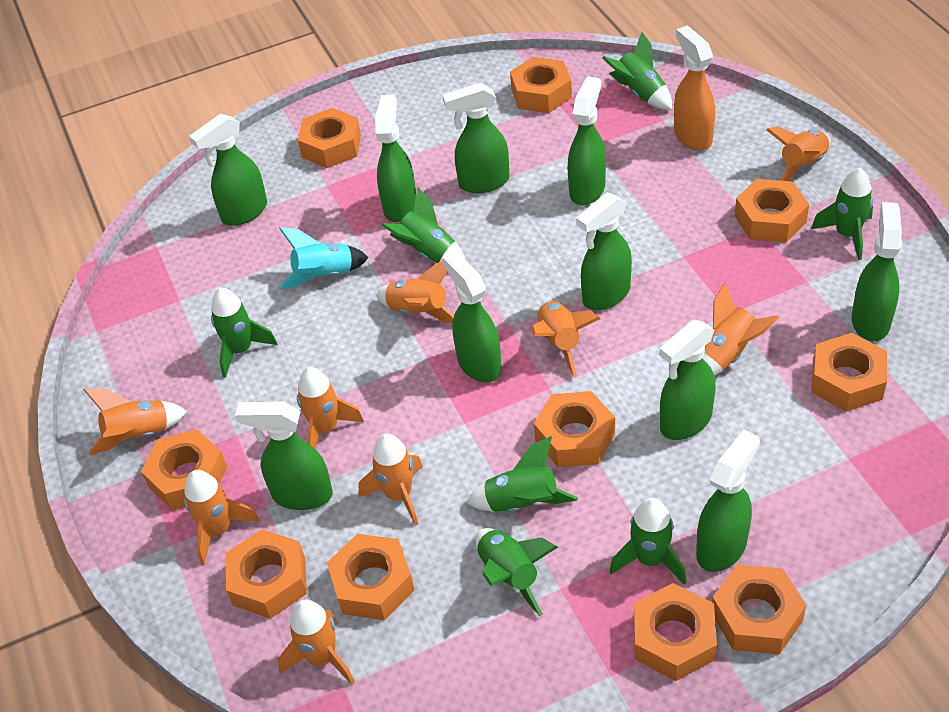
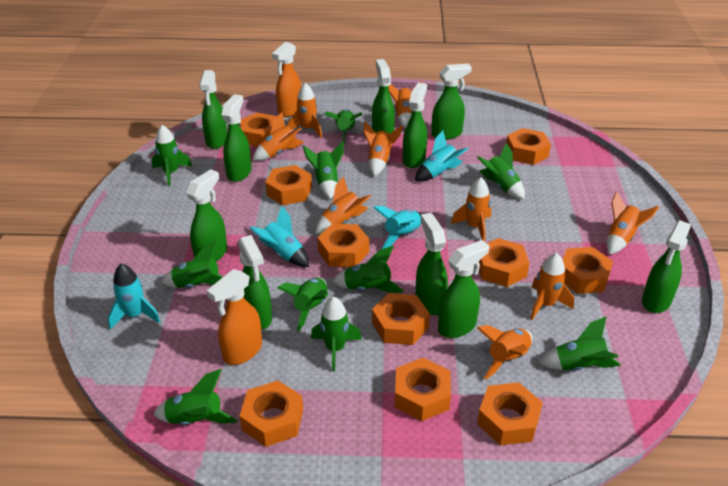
green rocket: [211,288,278,378] [381,187,466,263] [466,436,578,512] [476,528,558,616] [602,32,672,110] [610,498,686,585] [811,168,873,260] = 7 -> [152,125,192,186] [153,369,238,425] [161,240,223,288] [277,277,328,332] [303,142,343,199] [311,297,362,372] [324,109,363,146] [332,246,404,293] [477,143,525,200] [540,316,621,370] = 10
orange spray bottle: [674,25,715,151] = 1 -> [207,269,262,365] [272,42,301,117] = 2
turquoise rocket: [279,227,369,289] = 1 -> [108,264,160,330] [250,206,309,267] [373,206,421,249] [415,131,468,182] = 4

